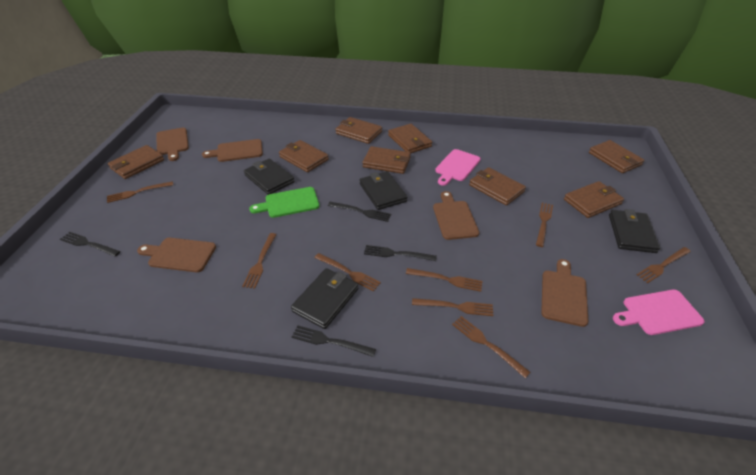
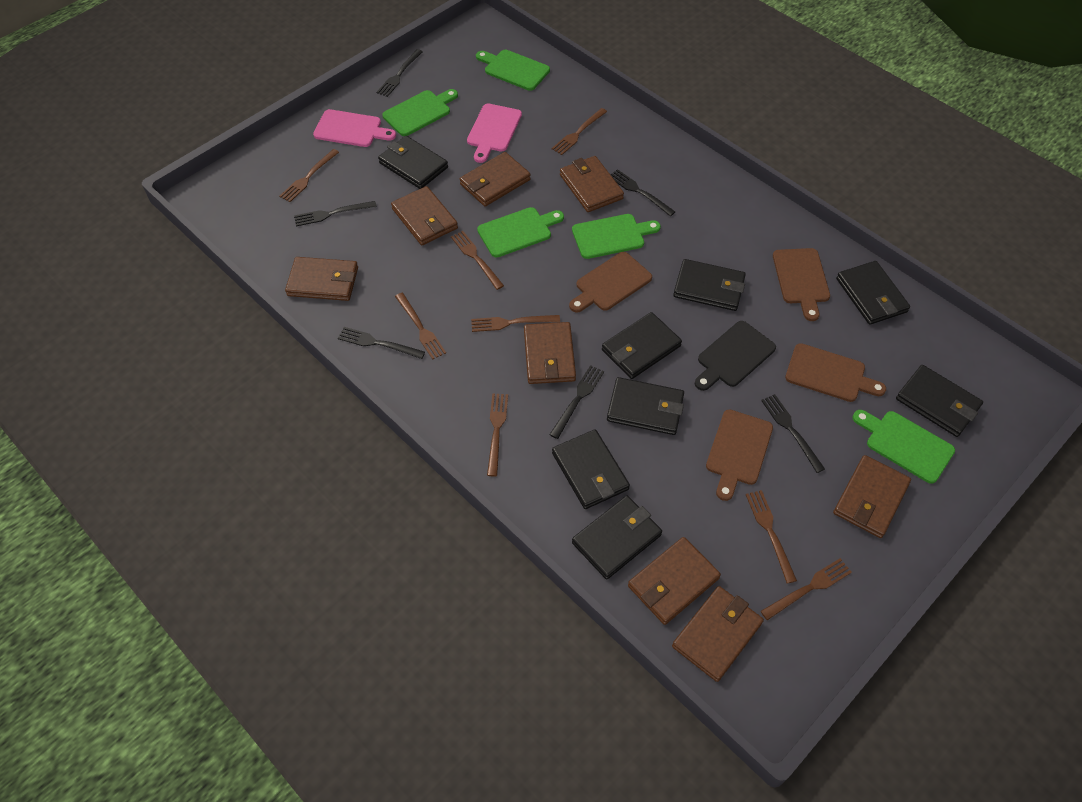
black cutting board: none = 0 -> [695,321,776,391] = 1
black fork: [60,232,120,257] [292,325,376,357] [328,202,391,222] [364,245,437,261] = 4 -> [294,201,377,226] [338,327,425,359] [377,49,423,97] [549,365,604,439] [611,169,675,216] [761,394,825,473] = 6
black wallet: [244,159,294,195] [291,268,358,329] [360,171,407,210] [609,209,660,253] = 4 -> [378,136,448,189] [552,429,630,509] [572,496,662,580] [602,312,682,379] [607,377,684,435] [673,259,746,311] [836,261,910,325] [896,365,983,437] = 8
brown cutting board: [137,238,216,272] [156,128,189,161] [202,139,263,162] [433,191,479,240] [541,259,588,327] = 5 -> [569,252,652,313] [706,409,773,501] [773,248,830,321] [785,343,886,402] = 4
green cutting board: [249,187,319,218] = 1 -> [382,89,458,136] [476,50,550,91] [477,207,564,257] [572,214,661,259] [853,410,955,484] = 5

